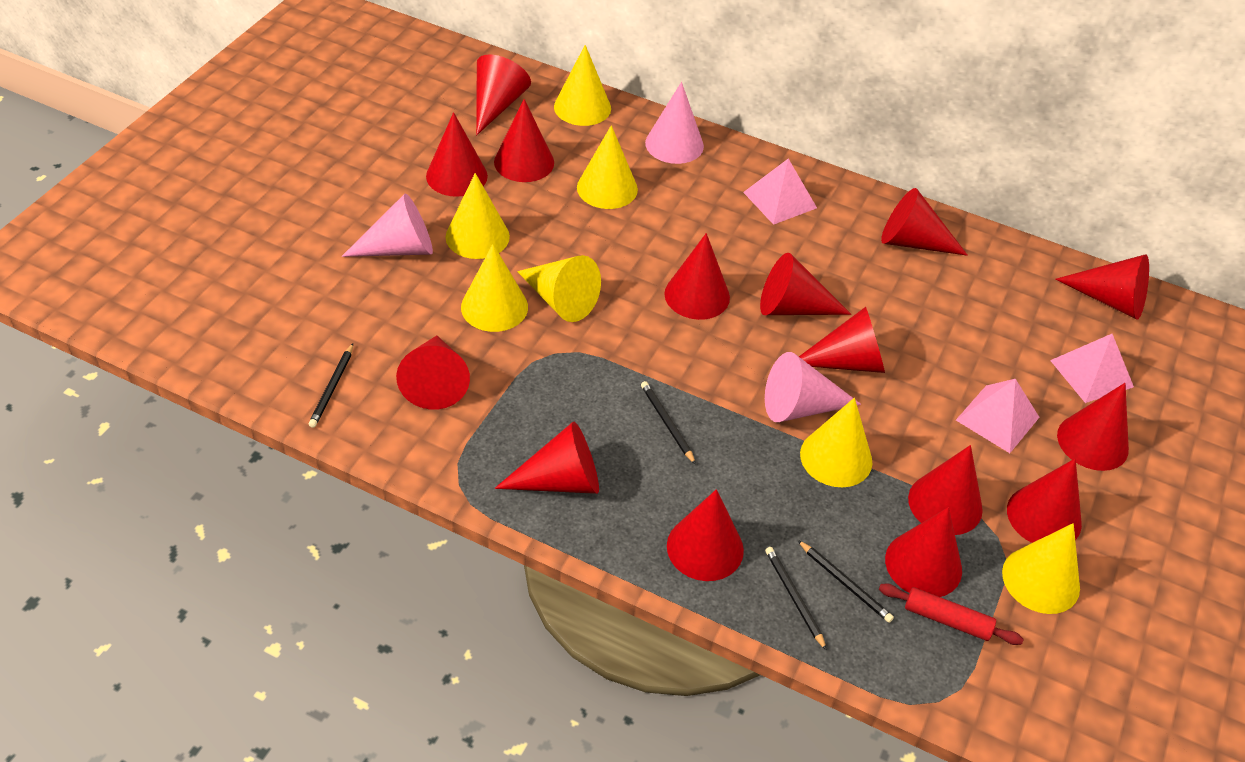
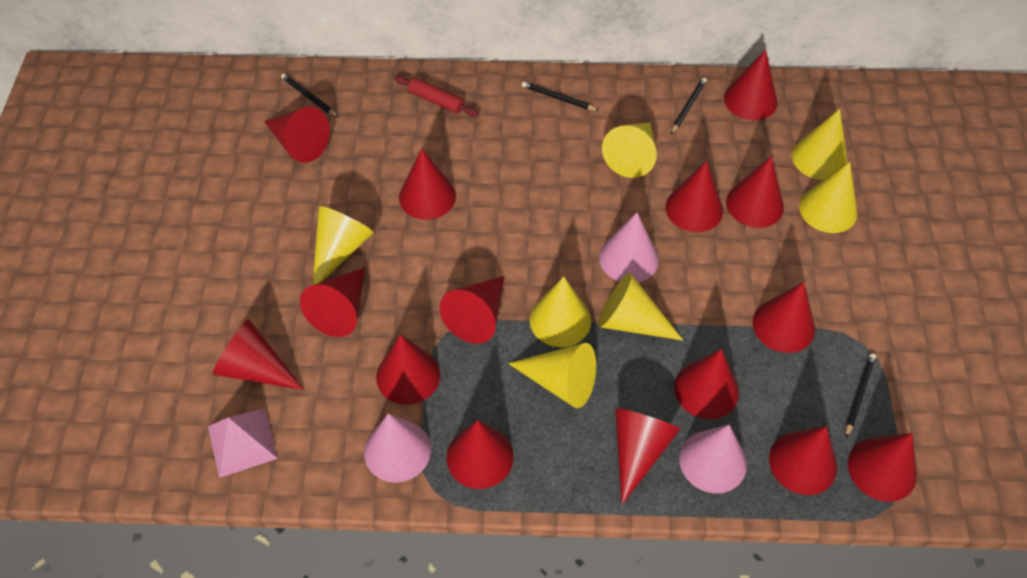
pink pyramid: [743,158,817,225] [956,379,1040,453] [1050,334,1134,403] = 3 -> [208,408,278,478] = 1

